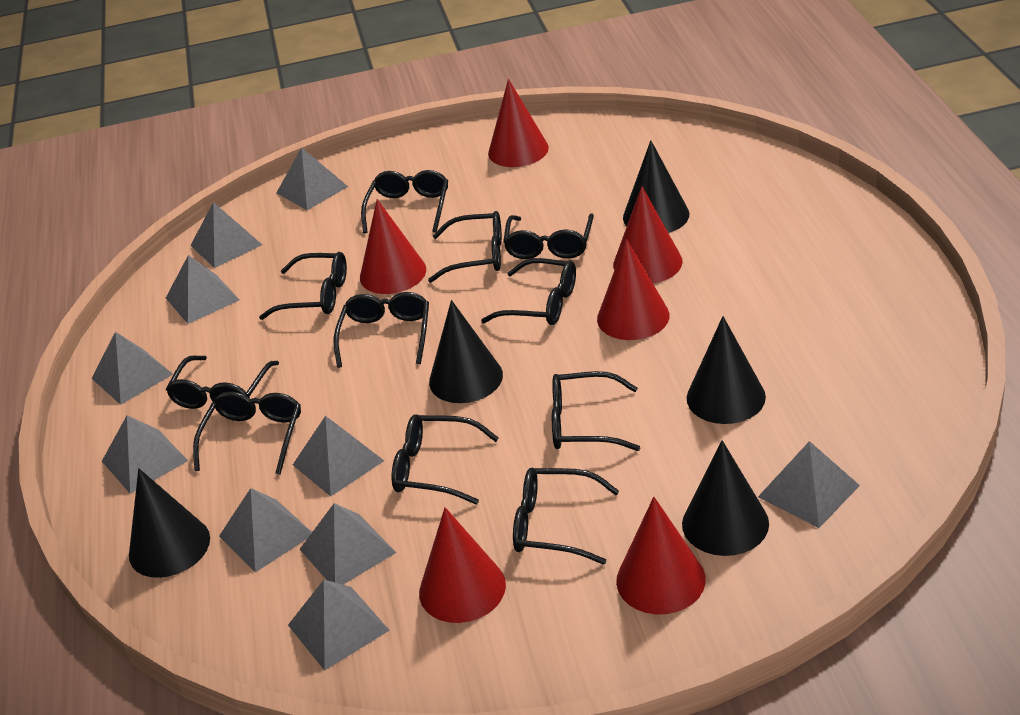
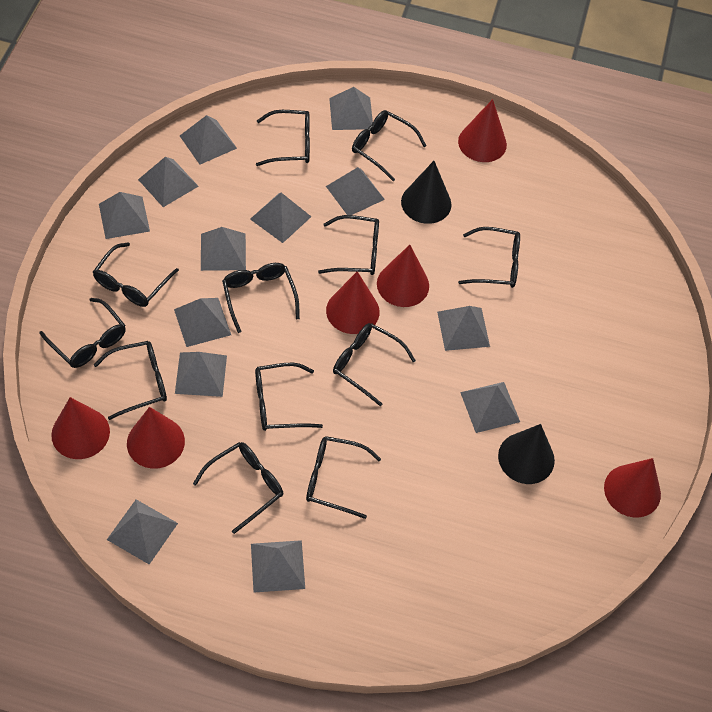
black cone: [129,468,210,578] [429,300,503,403] [623,140,689,233] [682,440,769,556] [687,316,766,424] = 5 -> [401,161,452,224] [498,424,555,484] = 2
black glasses: [166,355,279,409] [193,391,301,474] [259,252,347,320] [334,292,429,368] [361,170,448,233] [392,414,499,504] [428,211,502,283] [481,258,576,325] [503,214,594,259] [513,468,619,565] [552,371,640,451] = 11 -> [39,298,126,368] [93,243,179,307] [94,341,167,420] [193,442,283,534] [222,263,300,333] [255,363,323,431] [256,110,310,166] [306,436,381,519] [318,215,379,275] [333,323,416,406] [352,110,427,181] [458,227,520,288] = 12
grey pyramid: [92,332,173,405] [102,415,188,494] [166,255,240,324] [190,202,262,268] [219,488,312,573] [276,147,348,210] [288,580,390,671] [293,416,384,496] [300,503,396,585] [758,441,860,528] = 10 -> [99,192,150,239] [107,499,178,564] [138,157,199,207] [174,298,231,347] [175,352,227,397] [180,115,237,164] [201,227,246,271] [250,193,311,243] [251,540,305,593] [326,167,385,215] [329,87,373,130] [437,306,490,351] [460,382,520,433] = 13

